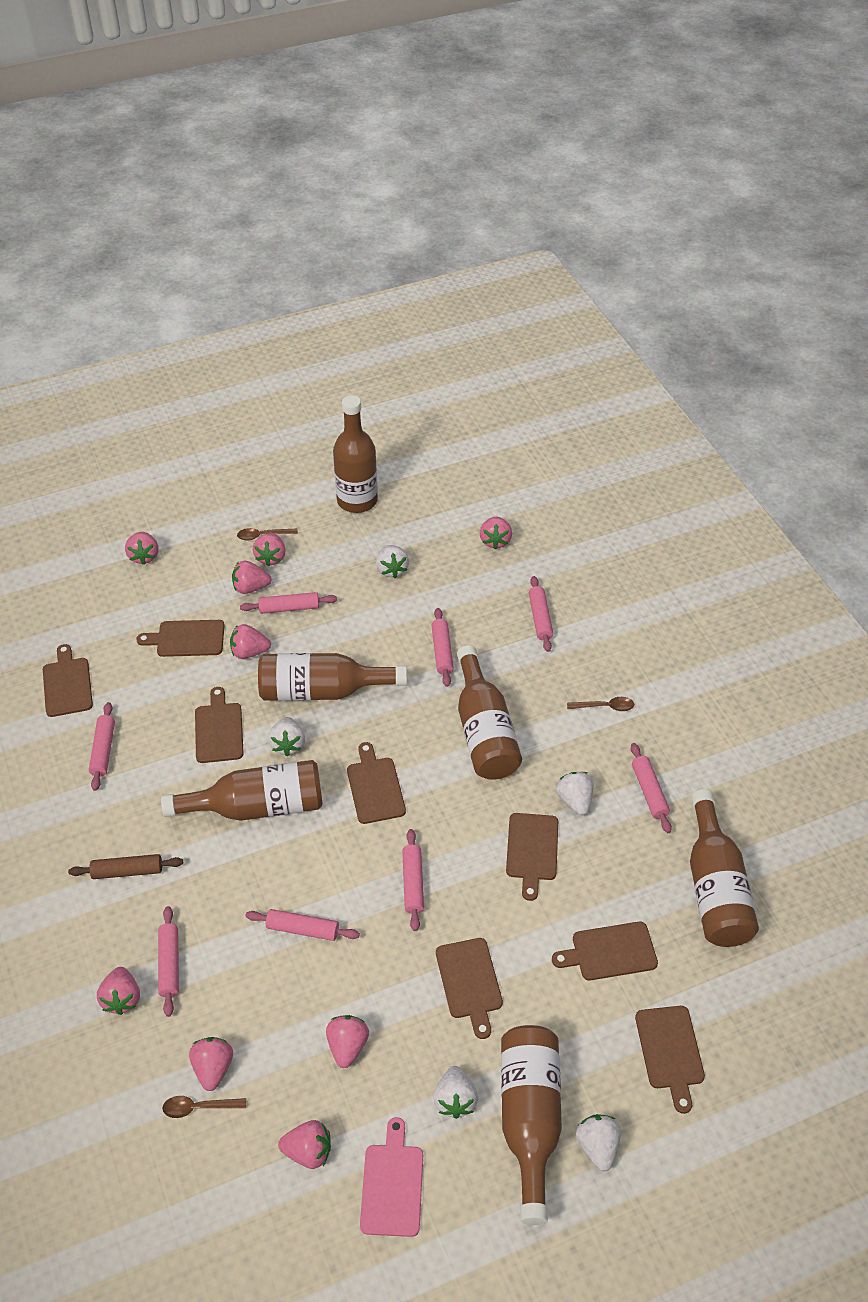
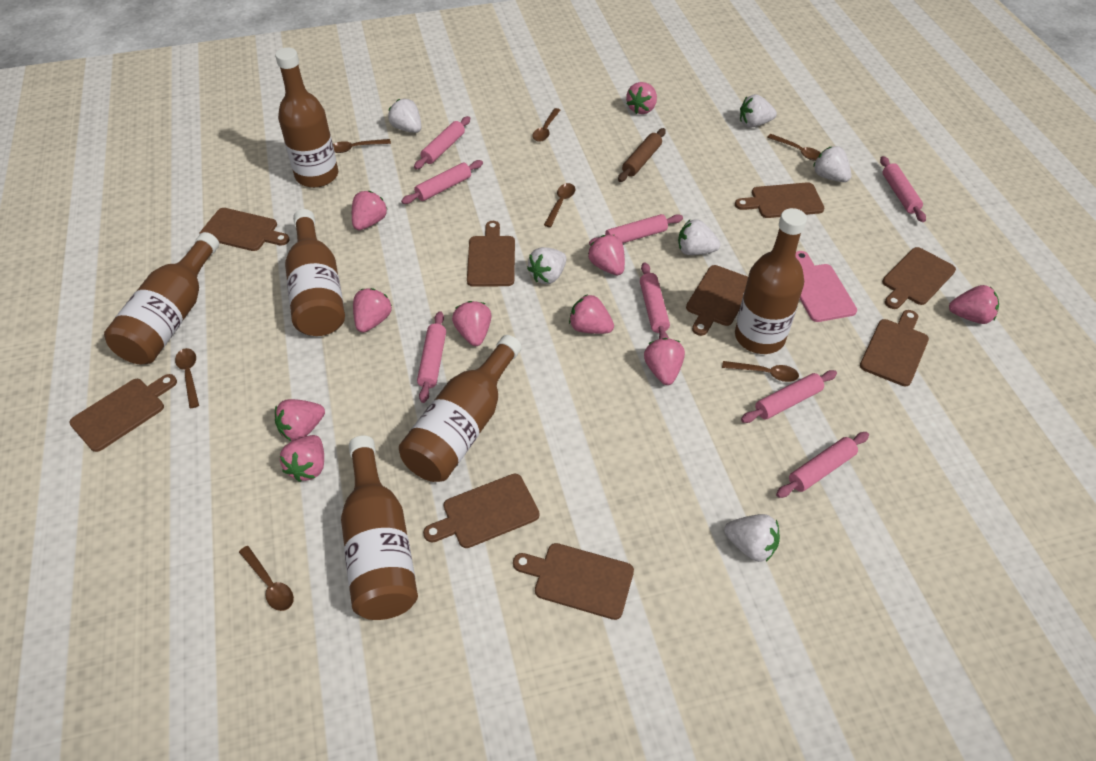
brown cutting board: [43,644,93,717] [136,620,224,657] [195,687,244,763] [347,742,406,824] [436,938,503,1039] [506,813,558,901] [552,922,658,980] [635,1006,705,1114] = 8 -> [69,374,177,452] [199,208,290,251] [423,474,539,548] [467,221,515,287] [513,543,634,620] [686,265,748,336] [735,182,824,218] [860,310,929,386] [882,247,956,309] = 9
brown spoon: [162,1096,246,1118] [237,528,298,540] [567,697,634,711] = 3 -> [175,348,199,408] [239,546,294,611] [333,139,391,153] [532,108,560,142] [544,183,575,227] [722,361,799,382] [767,134,820,161] = 7
pink strawberry: [97,967,140,1015] [125,532,158,565] [189,1037,233,1091] [230,624,271,659] [232,561,271,594] [252,533,286,567] [278,1120,331,1169] [326,1015,369,1068] [480,517,512,549] = 9 -> [275,399,325,441] [280,435,324,482] [352,191,387,230] [353,288,392,332] [452,301,492,346] [569,294,614,334] [588,235,625,275] [626,82,657,114] [644,338,685,385] [949,285,999,324] = 10
white strawberry: [268,717,305,756] [376,545,409,578] [433,1066,478,1119] [556,772,594,816] [576,1114,621,1171] = 5 -> [388,99,421,133] [527,247,567,284] [678,219,720,255] [724,514,780,562] [740,94,777,128] [813,146,851,182] = 6

